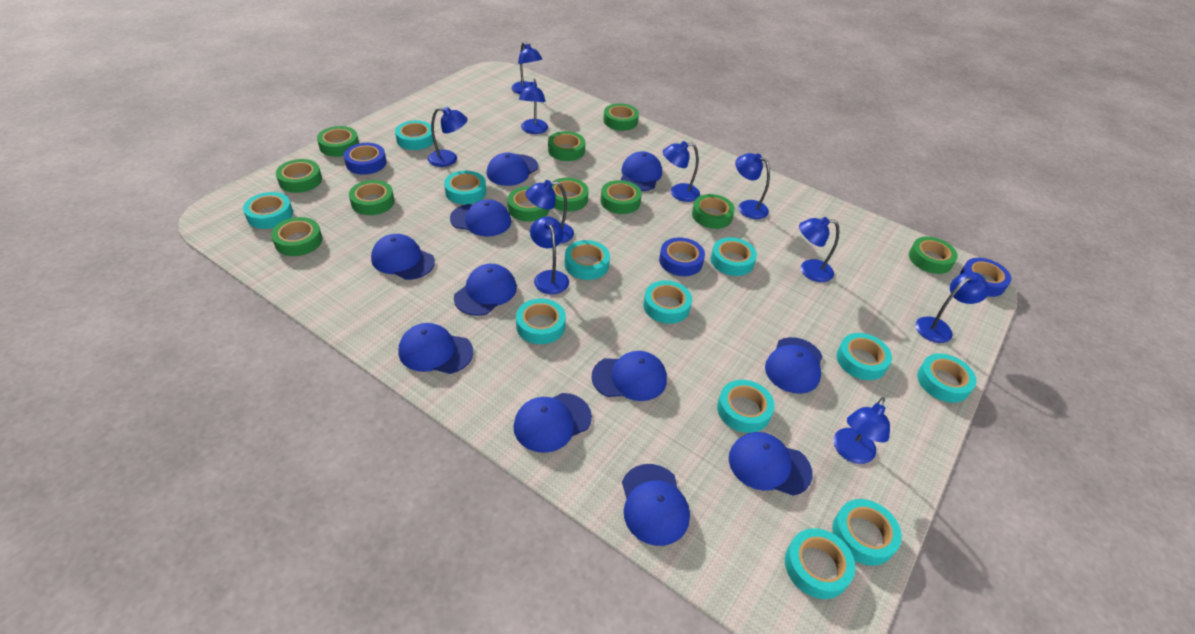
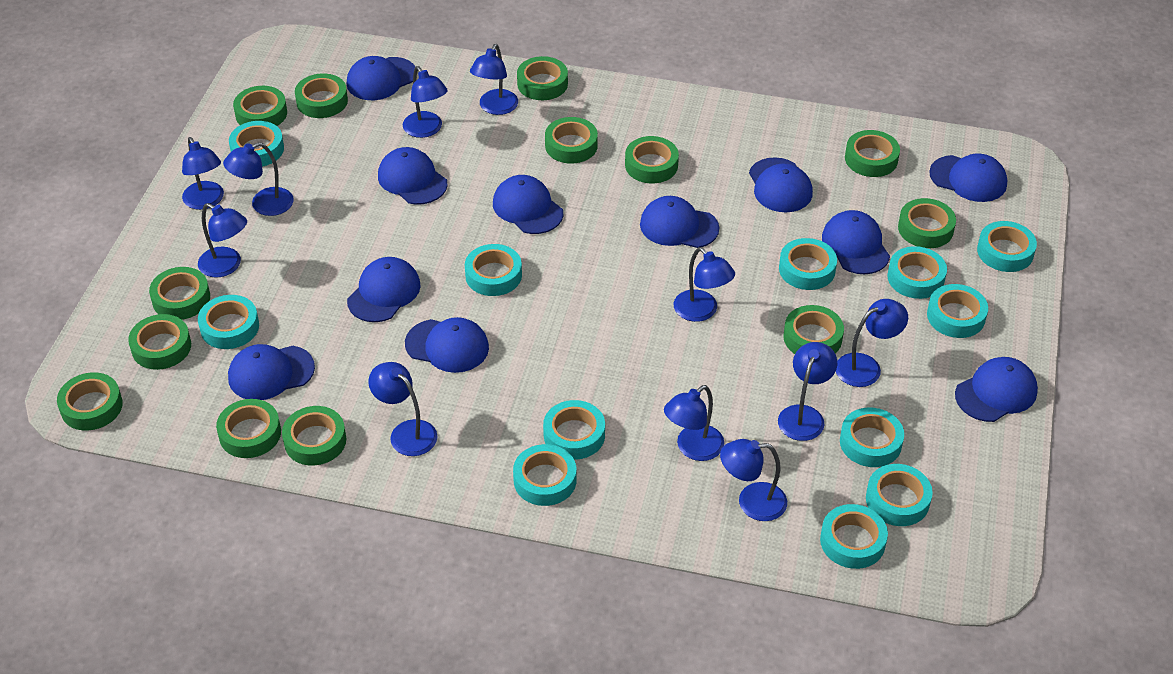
blue lamp: [428,107,468,167] [511,42,542,94] [519,79,548,134] [525,180,574,243] [530,216,569,294] [663,141,700,202] [735,153,770,219] [799,217,839,282] [834,397,890,464] [916,272,989,343] = 10 -> [182,137,224,210] [198,203,247,278] [223,142,294,216] [368,362,438,456] [403,66,448,138] [470,44,518,115] [664,385,724,461] [674,247,735,322] [720,439,787,521] [778,342,837,441] [836,299,908,387] = 11
blue tape: [344,143,387,175] [659,237,705,276] [960,258,1012,297] = 3 -> none = 0
green tape: [271,217,323,256] [276,159,322,193] [317,126,359,157] [349,180,395,215] [508,187,549,222] [548,131,585,161] [552,178,589,211] [601,180,642,214] [603,103,639,131] [692,194,735,229] [909,236,958,274] = 11 -> [57,372,123,431] [128,314,191,370] [149,267,210,320] [216,399,281,458] [233,86,287,126] [282,406,346,465] [295,73,348,118] [517,56,568,100] [545,117,598,164] [625,136,679,183] [783,305,844,354] [845,130,900,177] [898,198,956,248] = 13

